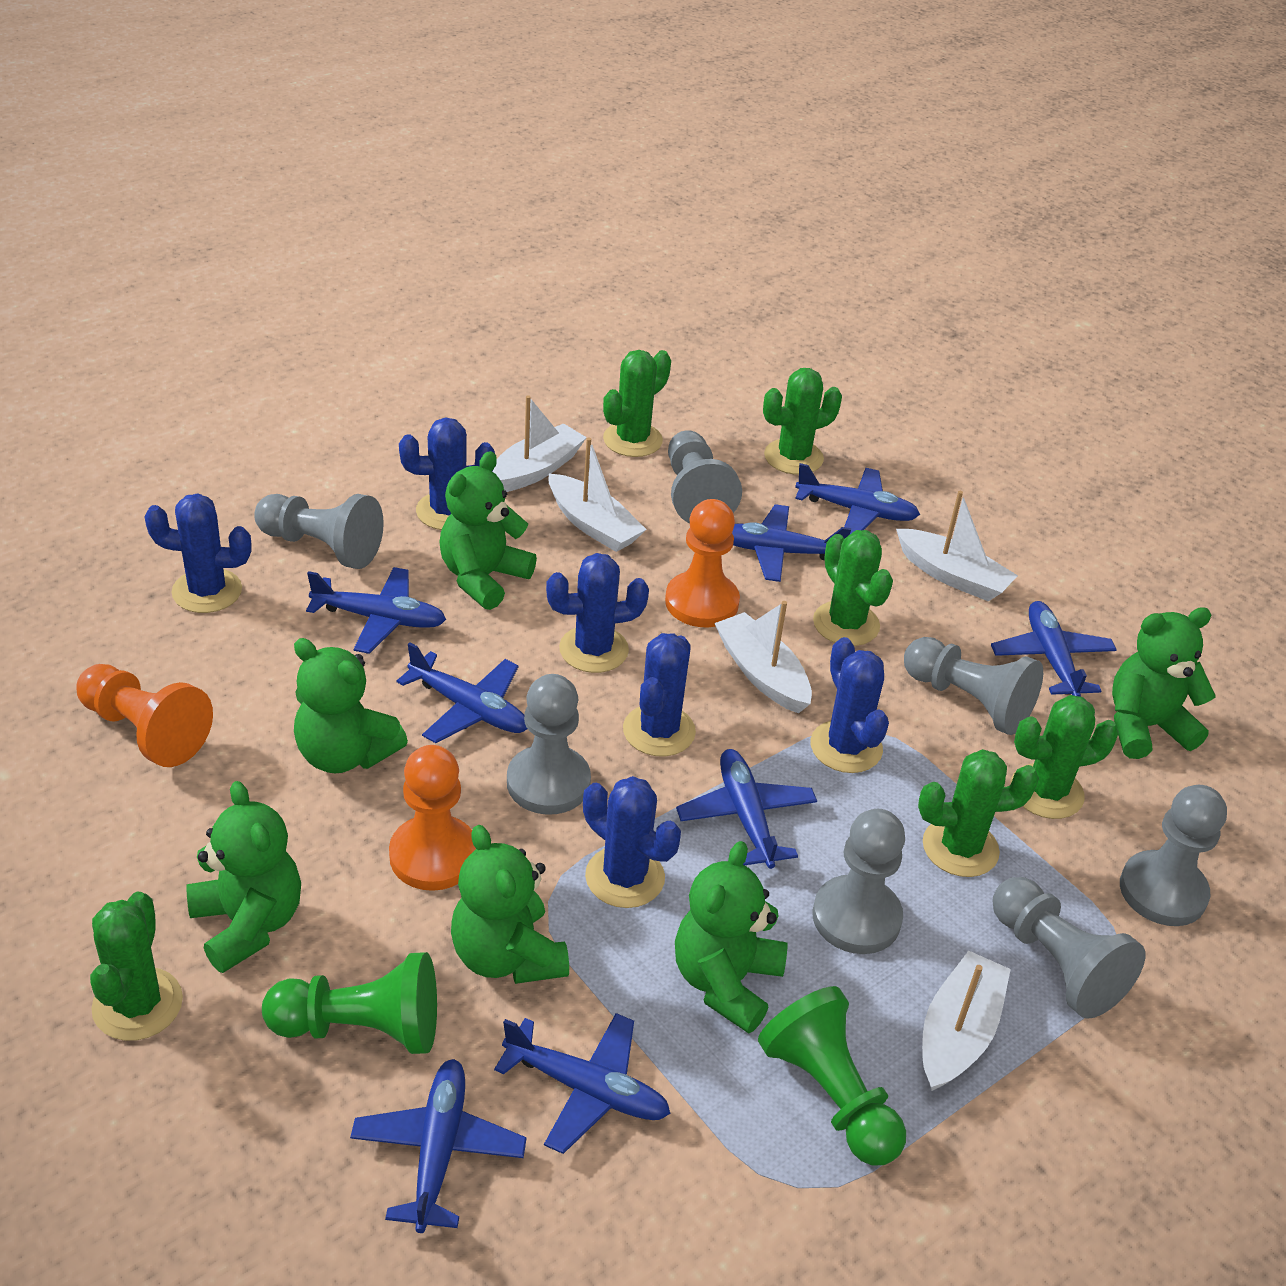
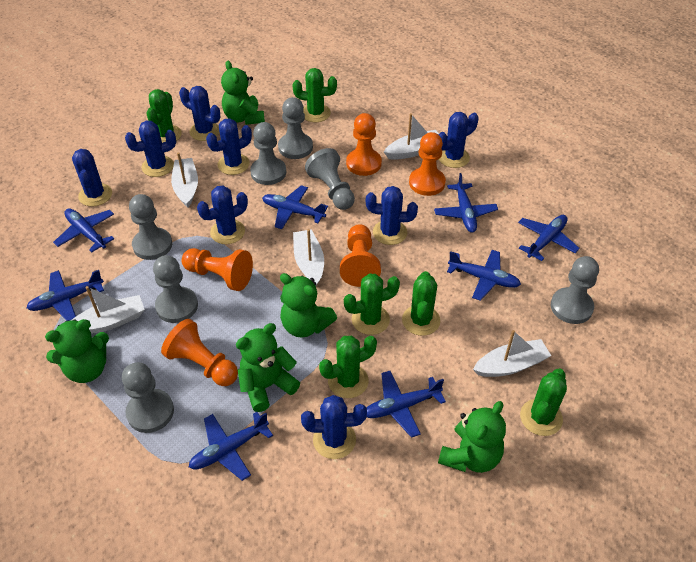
blue cactus: [145,493,251,613] [399,418,495,530] [546,553,649,673] [583,776,681,908] [623,633,696,756] [810,637,889,773] = 6 -> [72,149,112,207] [125,121,176,177] [179,86,220,141] [197,185,248,244] [206,118,252,175] [301,395,367,459] [366,186,418,245] [439,112,479,168] = 8
green pawn: [262,952,437,1054] [758,986,906,1165] = 2 -> none = 0
green teddy bear: [186,781,301,973] [294,638,408,774] [439,451,537,610] [451,825,569,984] [675,841,788,1034] [1112,607,1216,759] = 6 -> [45,319,109,383] [221,61,265,125] [236,323,300,412] [280,273,337,338] [438,401,506,473] = 5
orange pawn: [76,664,213,767] [389,745,476,891] [665,499,740,627] = 3 -> [161,319,238,386] [182,248,253,291] [340,224,381,287] [346,113,382,176] [409,132,446,196] = 5

